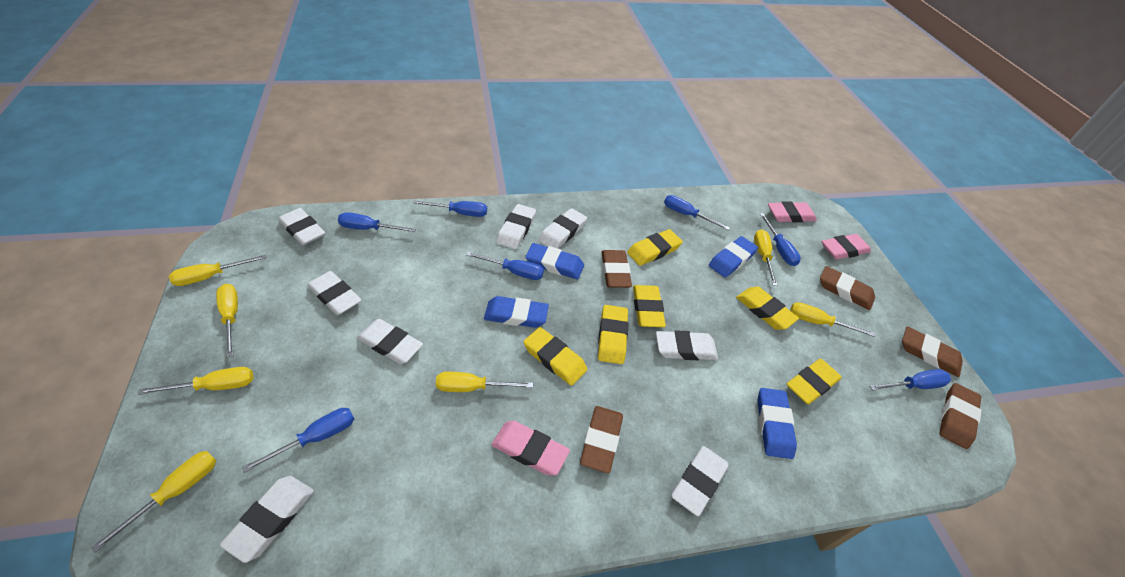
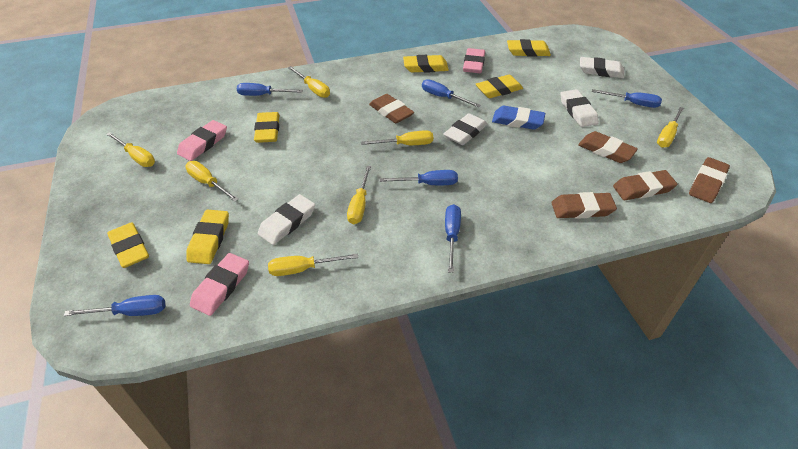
blue eraser: [484,296,549,328] [525,243,584,279] [709,236,758,278] [757,388,797,459] = 4 -> [492,106,545,130] = 1
blue screwdriver: [242,408,354,473] [338,212,416,232] [413,200,487,217] [466,252,544,280] [664,195,730,230] [760,213,801,266] [870,369,951,391] = 7 -> [64,295,165,316] [237,83,303,96] [380,170,458,185] [422,79,481,108] [445,204,461,273] [592,89,662,108] = 6
white eraser: [220,476,314,563] [278,208,325,246] [307,271,361,315] [357,319,423,364] [496,204,536,249] [538,208,587,248] [656,330,718,360] [671,446,729,516] = 8 -> [258,194,315,245] [443,113,487,145] [560,89,599,127] [580,57,624,78] = 4

